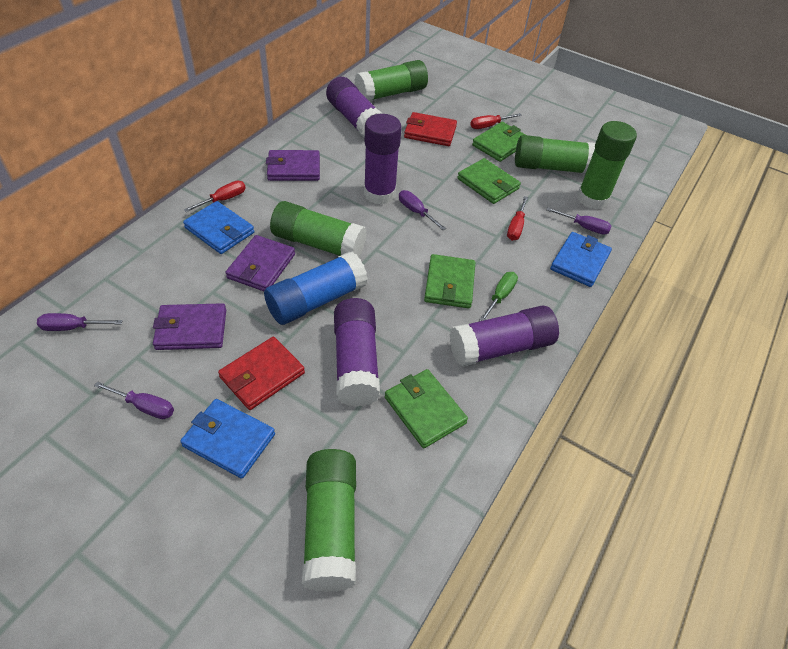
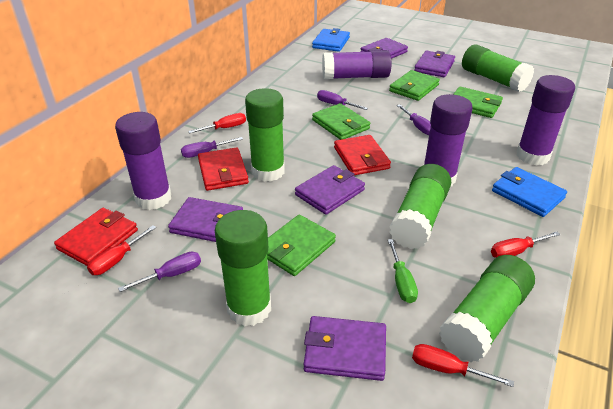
blue glue stick: [264,252,368,325] = 1 -> none = 0
blue wallet: [180,399,275,479] [183,201,254,254] [550,232,612,287] = 3 -> [312,28,350,52] [492,167,567,217] = 2
purple wallet: [153,303,226,350] [226,235,295,291] [266,150,320,181] = 3 -> [168,197,243,242] [295,165,365,215] [304,316,386,381] [360,38,408,59] [414,51,455,77] = 5
red screwdriver: [184,181,246,212] [470,113,522,129] [507,196,528,241] = 3 -> [87,226,156,275] [188,113,246,134] [412,344,514,387] [491,231,560,258] = 4
red wallet: [218,337,305,410] [404,112,457,146] = 2 -> [54,208,138,266] [198,147,249,191] [334,135,391,175] = 3

